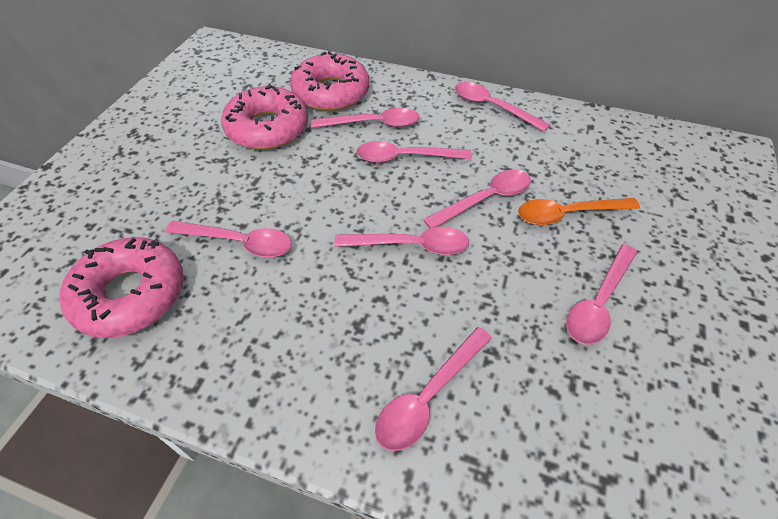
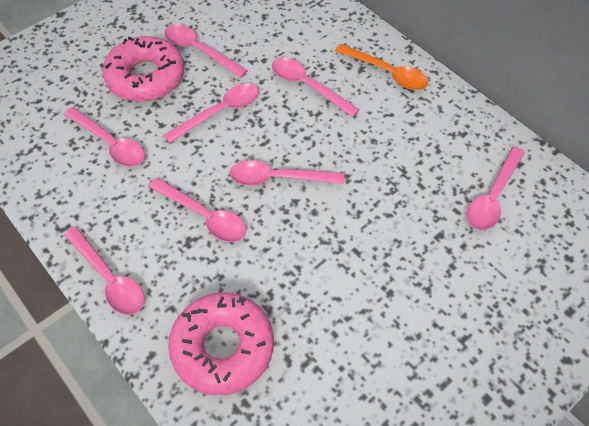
pink donut: [60,237,184,338] [221,84,308,150] [290,51,369,111] = 3 -> [103,36,184,102] [168,292,274,395] = 2

